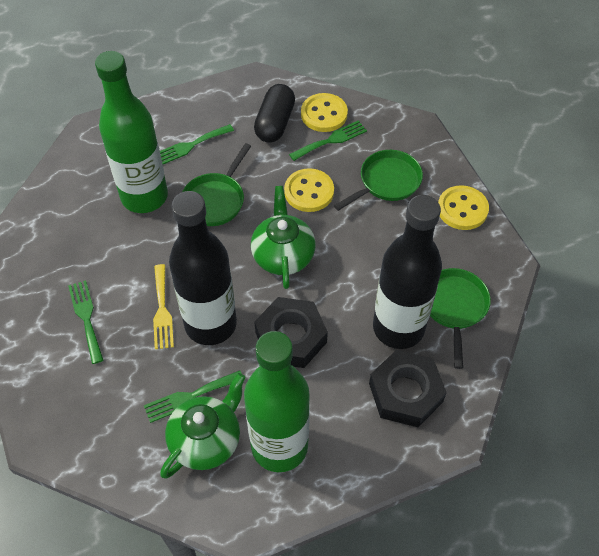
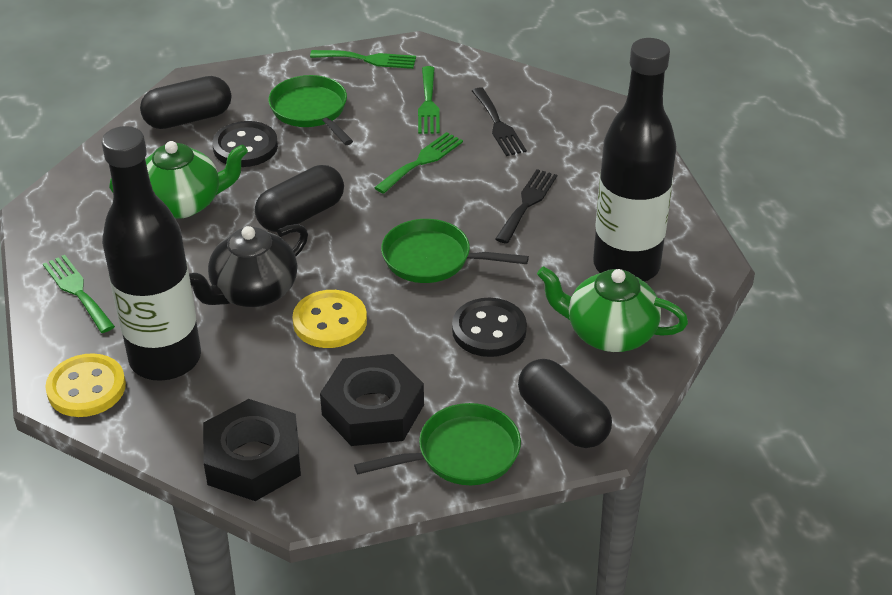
black button: none = 0 -> [212,121,278,167] [452,298,527,357] = 2
black capsule: [254,84,295,143] = 1 -> [140,76,231,129] [255,165,344,232] [518,359,612,448] = 3
black fork: none = 0 -> [472,88,527,156] [496,169,557,244] = 2
black teapot: none = 0 -> [189,224,308,307] = 1
green bottle: [95,51,168,213] [244,331,310,472] = 2 -> none = 0
yellow button: [284,168,334,212] [301,93,348,132] [438,185,489,230] = 3 -> [45,353,126,417] [292,290,367,348] = 2
yellow fork: [153,264,174,349] = 1 -> none = 0

